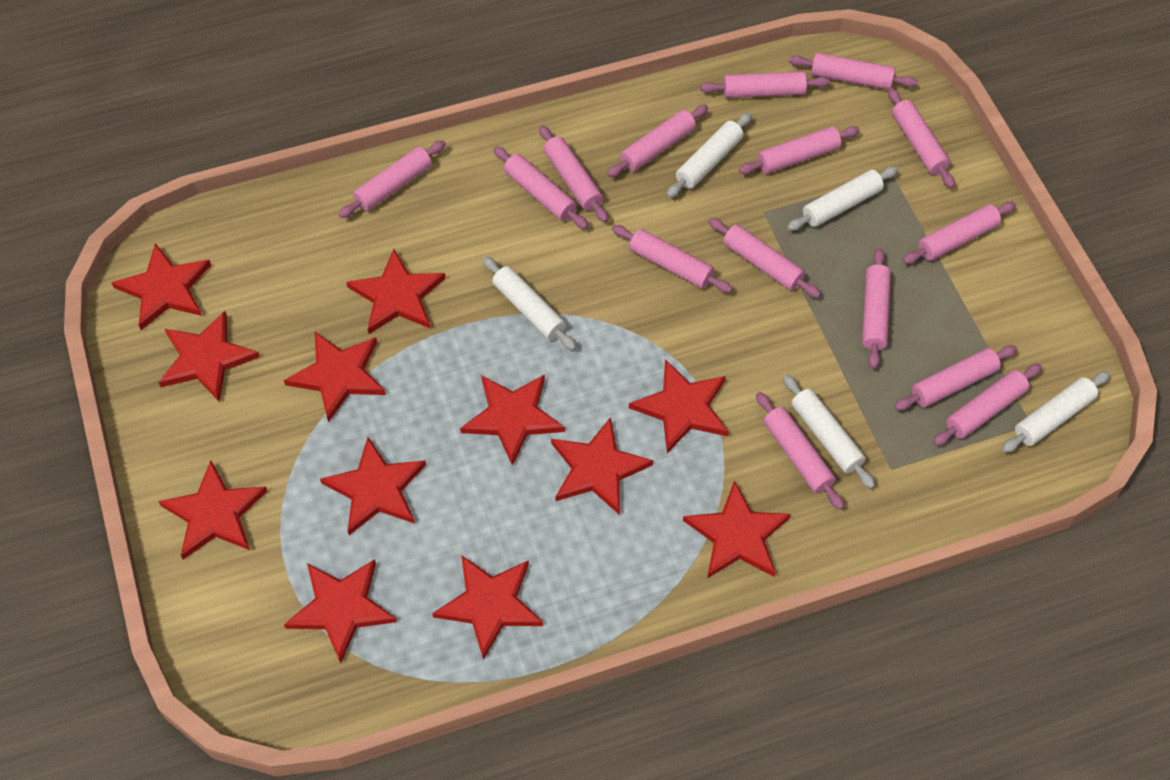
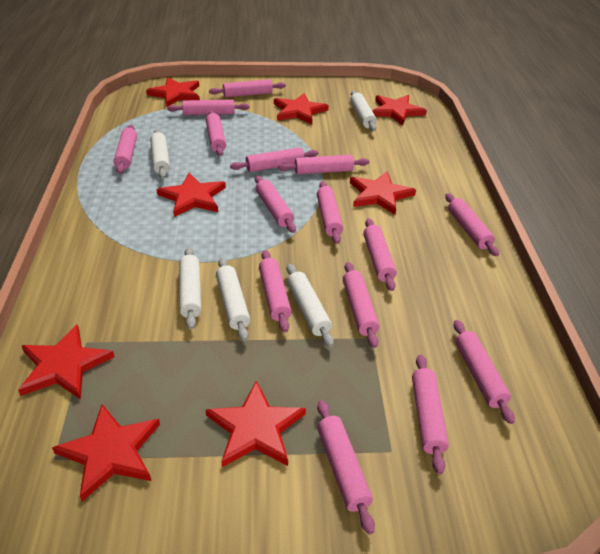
red star: [111,243,211,330] [158,311,260,402] [158,461,267,560] [284,332,386,422] [284,559,397,663] [320,437,426,535] [346,249,446,334] [432,555,543,660] [460,374,565,466] [551,417,653,515] [629,359,729,453] [683,480,791,578] = 12 -> [18,324,115,400] [52,404,160,501] [146,77,200,107] [156,173,226,217] [205,381,306,467] [274,93,329,124] [350,171,416,215] [372,95,427,126] = 8

